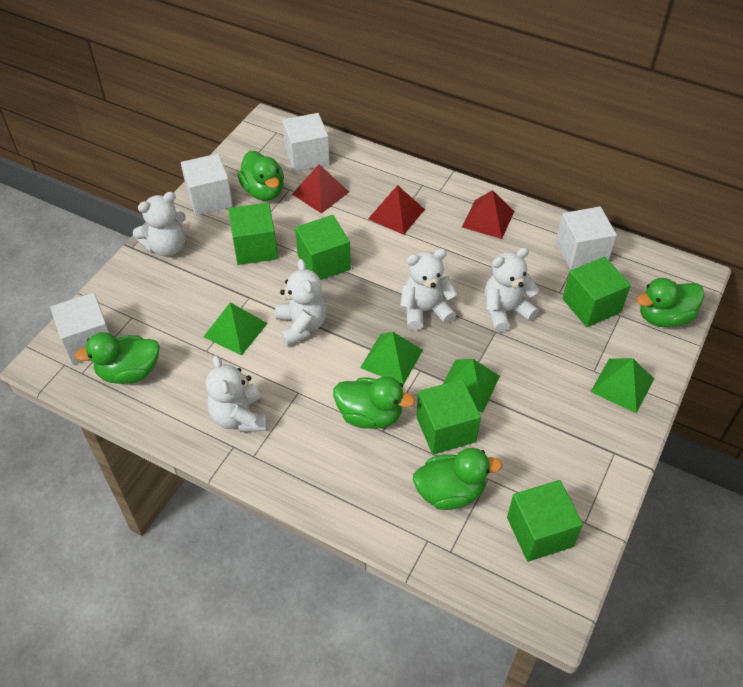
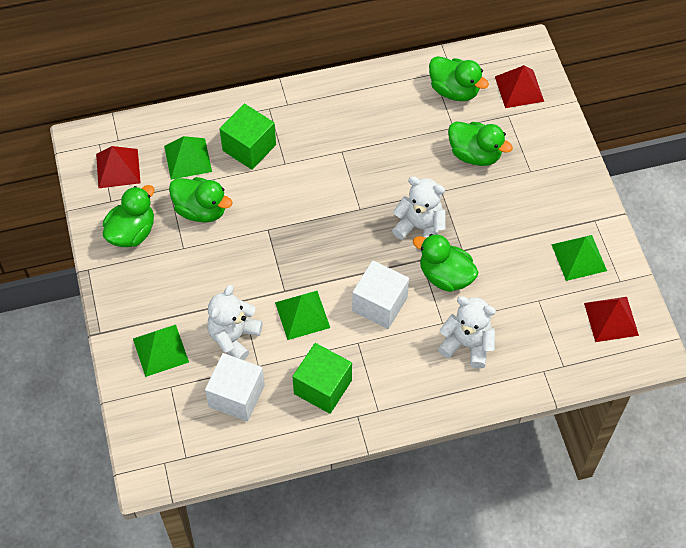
green cube: [228,202,278,265] [295,215,351,280] [416,379,481,455] [507,480,583,562] [563,257,631,327] = 5 -> [220,104,276,170] [292,343,352,414] = 2
white cube: [50,292,110,365] [181,153,233,216] [282,113,330,172] [556,206,617,270] = 4 -> [205,353,265,421] [352,260,409,329] = 2
white teddy bear: [133,192,186,257] [206,355,267,432] [275,259,327,346] [400,248,458,331] [485,247,539,332] = 5 -> [207,285,262,360] [392,176,446,240] [438,296,496,369] = 3

